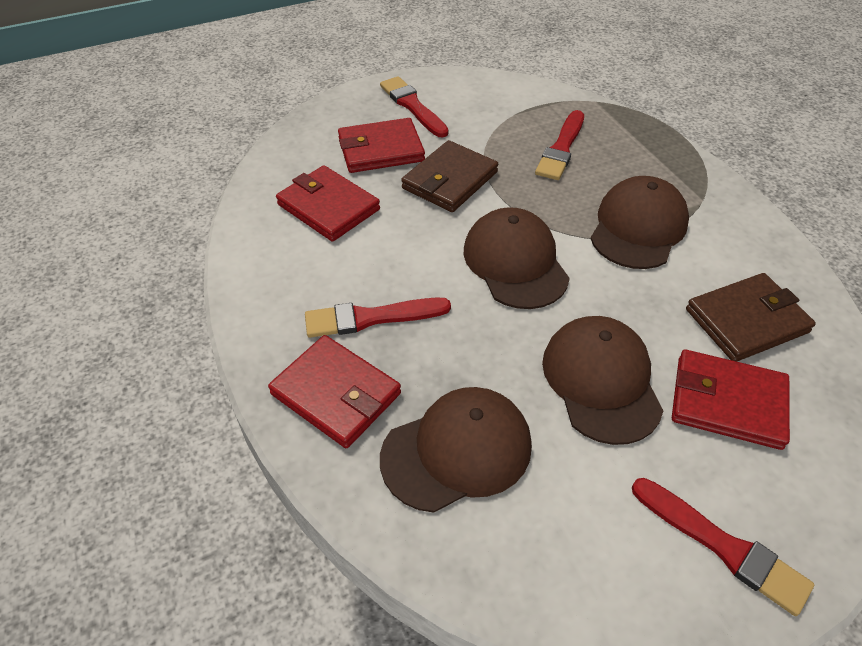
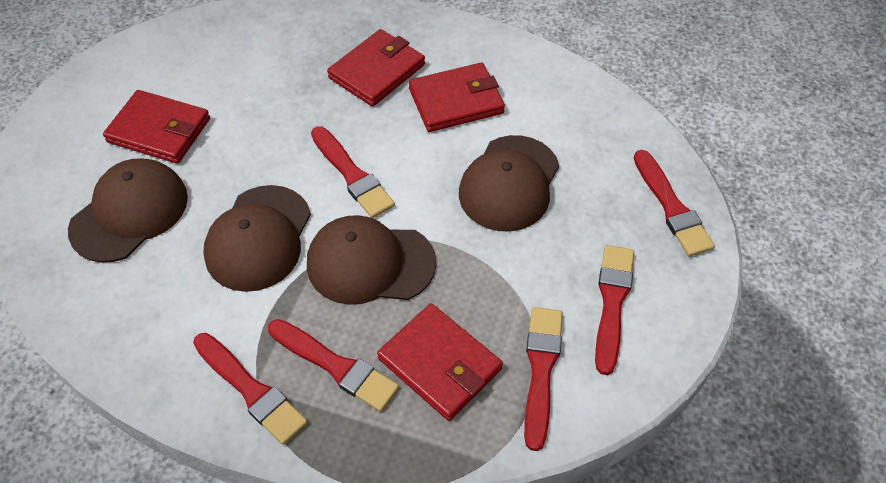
brown wallet: [401,140,498,212] [686,273,816,362] = 2 -> none = 0
red brush: [305,297,451,338] [380,76,449,137] [535,110,584,180] [632,478,814,616] = 4 -> [193,333,308,445] [268,319,399,412] [311,126,395,218] [524,307,563,451] [595,245,634,375] [634,150,715,256] = 6

